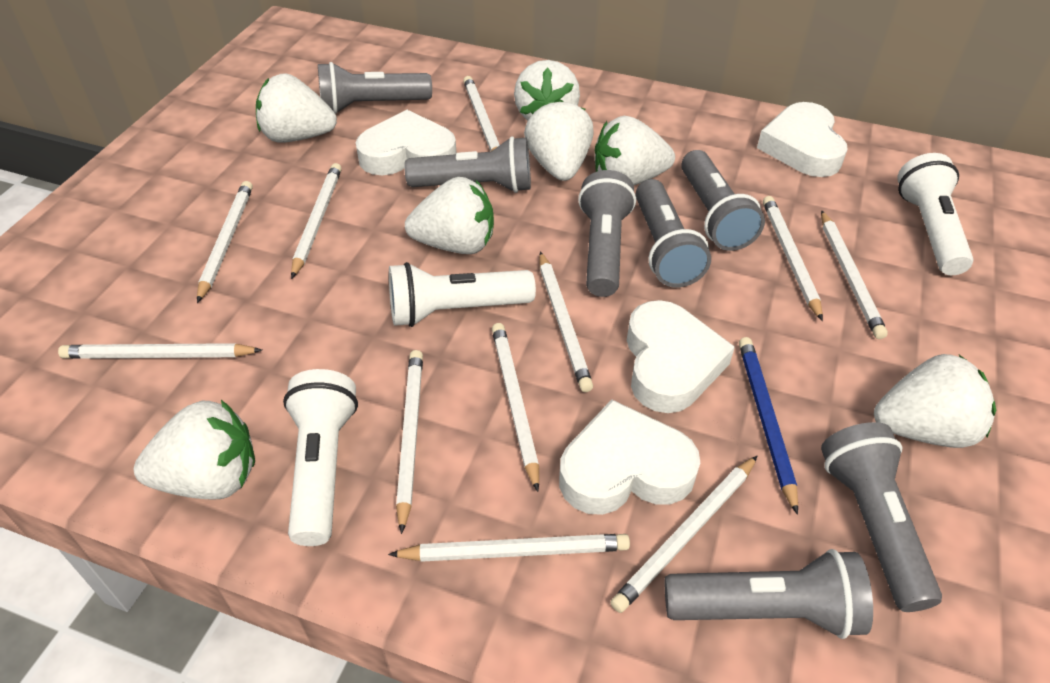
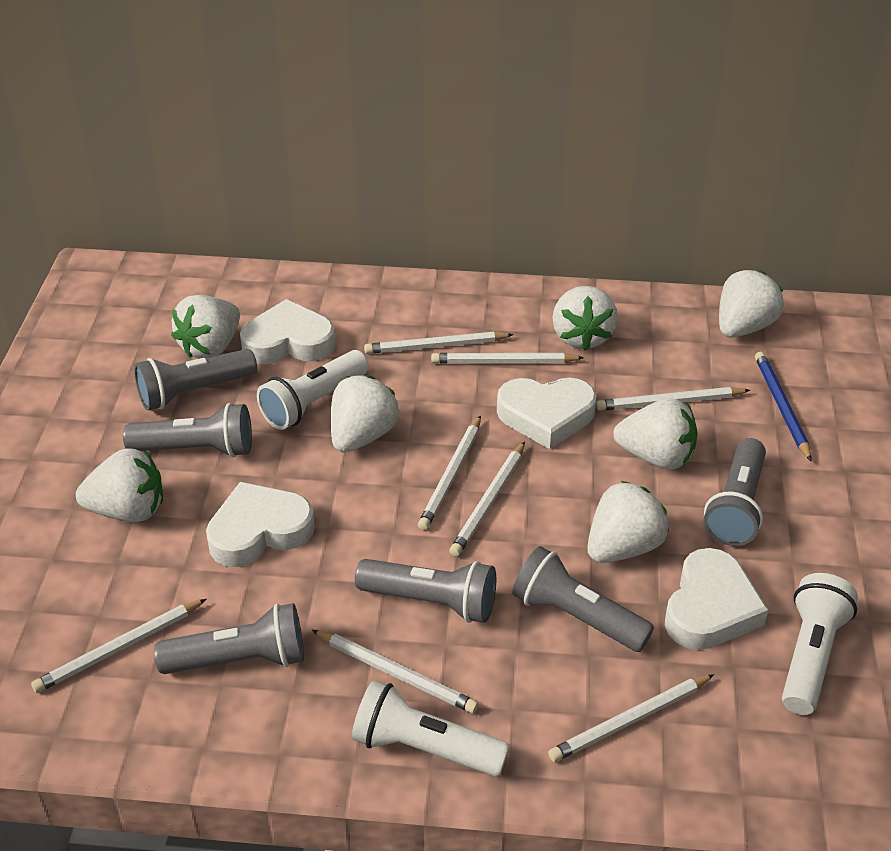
grey flashlight: [318,62,432,114] [404,136,531,193] [578,170,636,297] [636,179,711,287] [665,549,873,639] [681,150,765,251] [821,422,942,612] = 7 -> [123,403,252,457] [134,349,257,411] [154,603,304,674] [355,559,496,623] [512,546,654,652] [704,438,766,546] = 6
white pencil: [58,343,262,359] [197,181,253,303] [291,163,342,279] [388,534,630,562] [396,350,423,534] [463,76,500,151] [492,323,539,492] [539,252,593,392] [610,456,757,613] [763,196,823,321] [821,210,888,339] = 11 -> [31,599,206,693] [312,630,478,713] [364,332,514,354] [418,415,481,530] [431,353,584,363] [450,441,525,557] [548,674,714,762] [596,387,750,411] = 8

